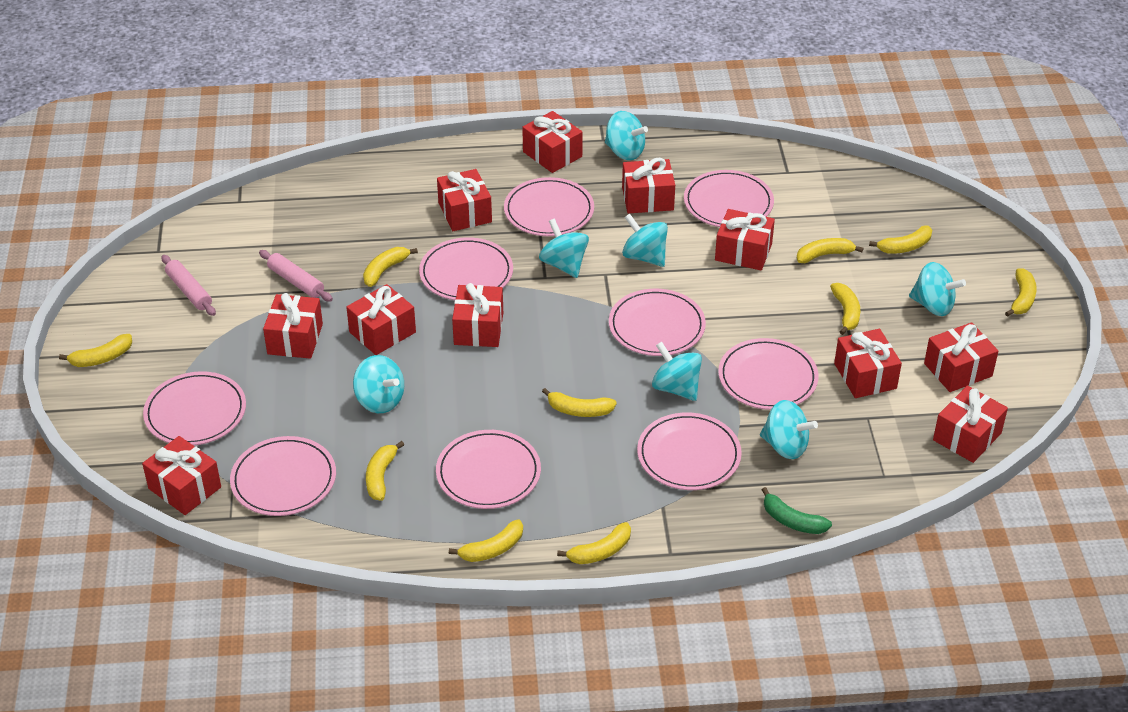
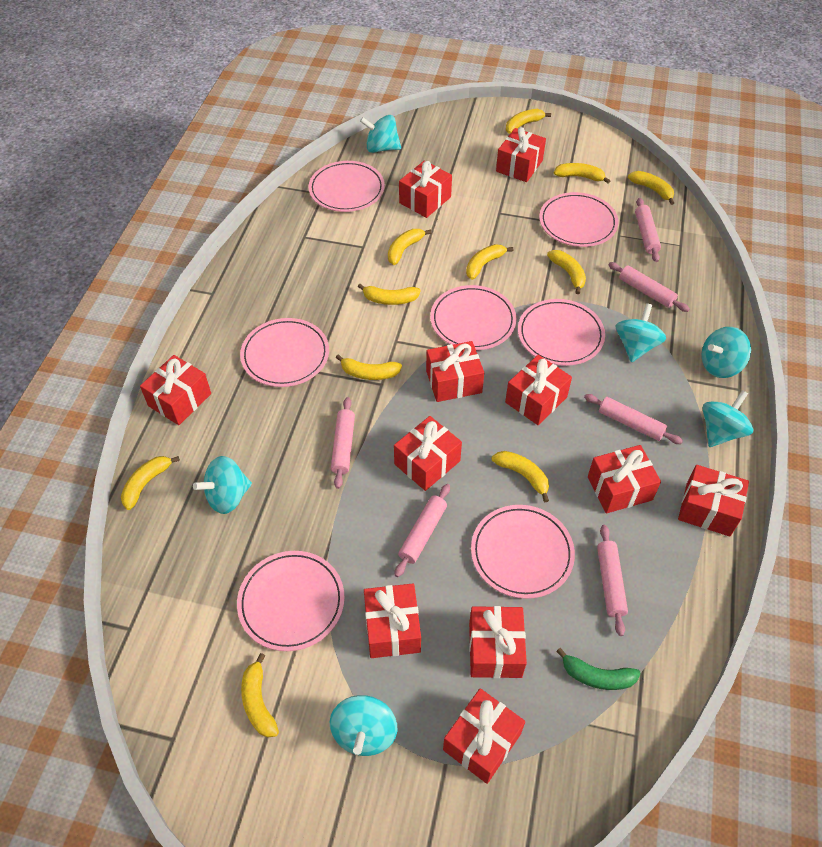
pink plate: [143,371,246,446] [230,436,336,516] [419,237,513,300] [436,430,541,509] [504,177,594,236] [609,289,706,356] [637,412,742,490] [684,170,774,227] [718,338,819,410] = 9 -> [237,551,345,651] [240,318,329,387] [309,161,385,212] [430,285,516,350] [471,505,575,599] [518,299,605,366] [539,192,618,247] = 7
pink rolling pin: [161,255,216,316] [259,250,333,301] = 2 -> [331,397,355,489] [395,484,450,577] [584,394,683,444] [597,525,628,636] [608,262,690,312] [635,198,661,262] = 6
turquoise spinning top: [353,355,404,413] [539,219,589,278] [605,111,648,160] [622,213,668,267] [652,342,702,401] [760,400,818,459] [909,262,966,316] = 7 -> [193,456,252,514] [330,695,398,756] [360,115,401,153] [616,303,666,362] [702,327,751,378] [703,390,754,447] = 6
yellow banana: [59,334,132,367] [363,247,418,287] [366,441,404,501] [449,519,523,562] [542,388,617,417] [557,522,631,564] [797,238,864,263] [830,283,861,335] [869,226,932,254] [1005,268,1037,317] = 10 -> [121,456,180,510] [241,653,279,738] [336,354,402,380] [358,284,421,305] [388,229,431,265] [466,244,513,280] [492,451,549,502] [506,109,551,134] [547,250,586,294] [554,163,610,184] [628,171,674,205] = 11

